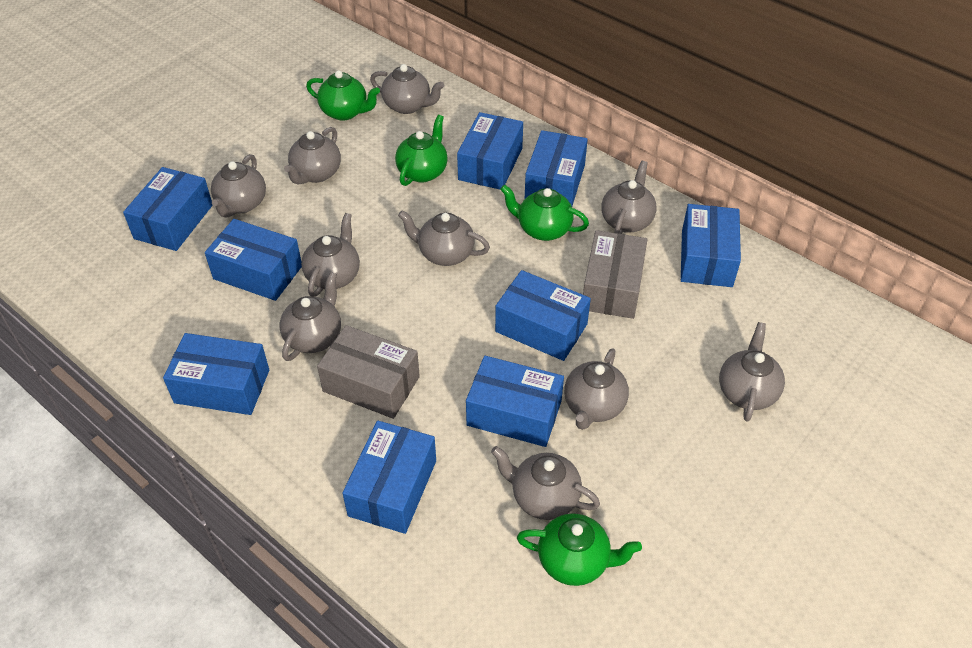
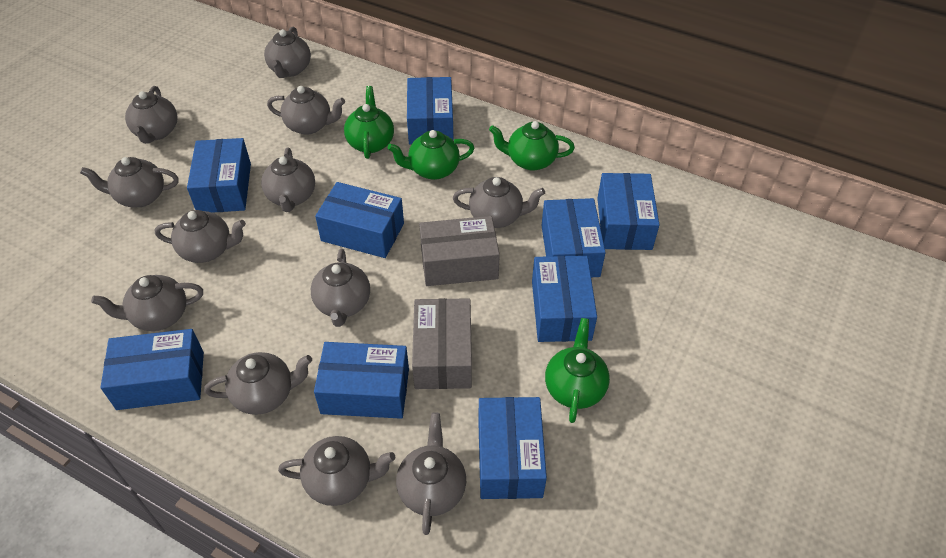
grey teapot: [211,154,266,218] [280,272,341,361] [284,127,341,185] [301,213,360,297] [370,64,444,114] [398,210,490,266] [491,446,600,520] [564,348,629,430] [601,161,657,234] [719,322,785,422] = 10 -> [80,157,178,207] [91,275,203,331] [125,86,177,144] [155,210,246,263] [204,352,312,415] [261,147,315,212] [264,27,311,78] [267,86,345,135] [278,436,395,506] [311,249,370,327] [396,413,466,535] [453,177,545,228] = 12

